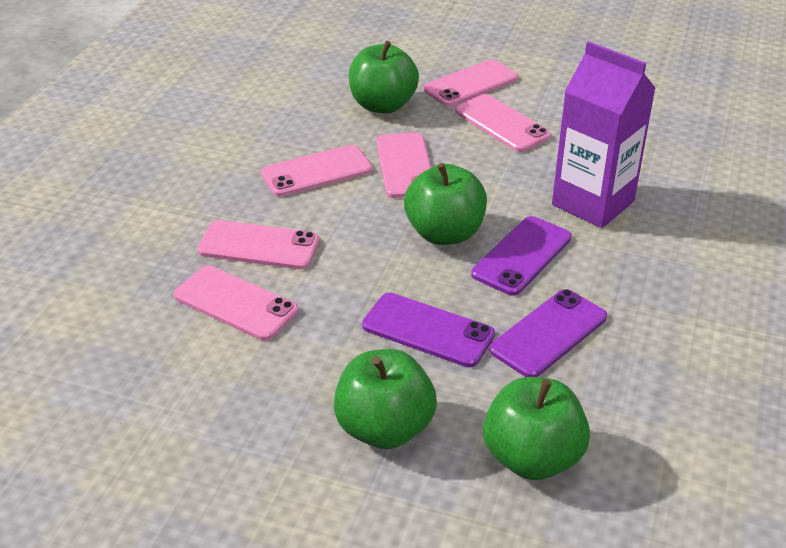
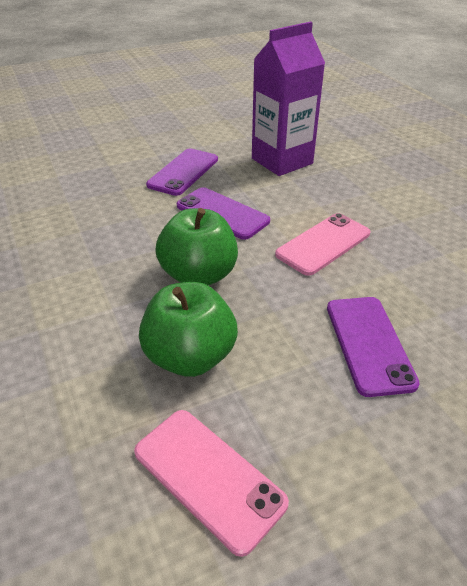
green apple: [334,349,437,449] [349,41,419,113] [404,163,487,245] [483,377,590,480] = 4 -> [139,282,238,377] [155,208,238,285] = 2
pink phone: [174,265,298,341] [197,220,319,269] [261,145,372,197] [377,133,431,198] [423,59,518,107] [455,94,551,152] = 6 -> [134,410,289,557] [275,213,370,276] = 2

